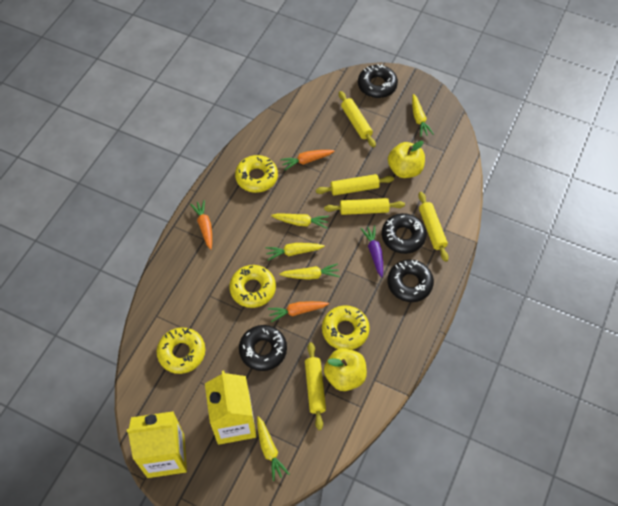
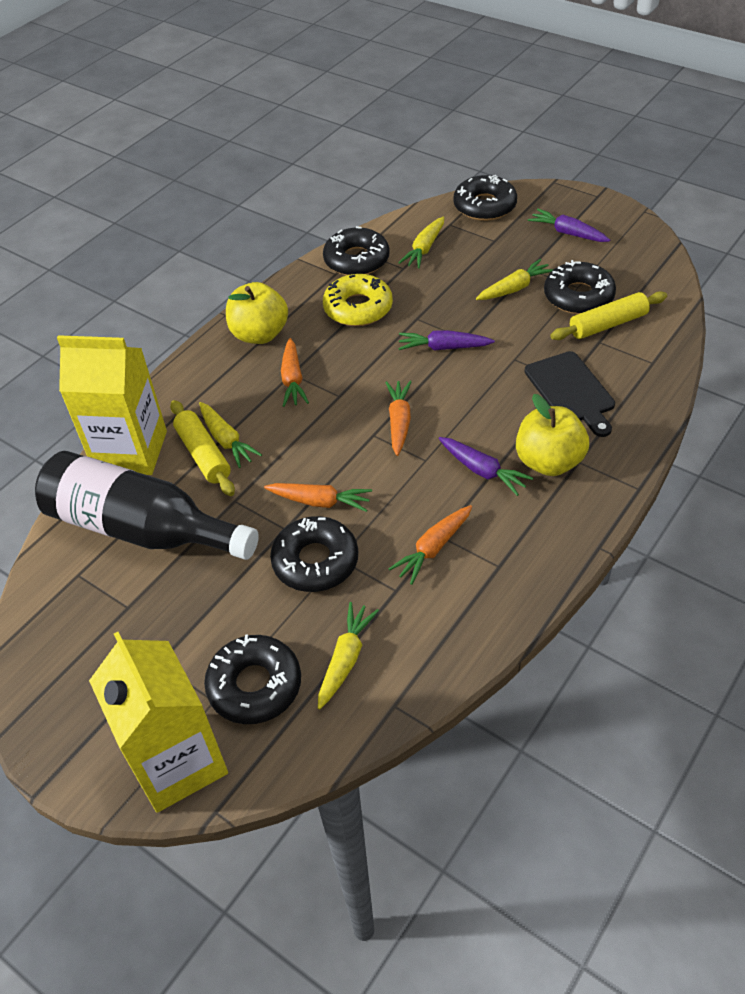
black bottle: none = 0 -> [35,451,259,560] = 1
black cutting board: none = 0 -> [524,351,615,437] = 1
black donut: [239,325,287,371] [358,64,398,98] [382,213,426,254] [387,260,434,302] = 4 -> [204,635,301,724] [270,516,358,592] [323,226,389,275] [453,175,517,221] [544,260,616,314] = 5
orange carrot: [190,200,212,250] [268,301,329,322] [280,150,335,170] = 3 -> [264,483,372,512] [281,338,309,407] [385,381,412,456] [389,505,472,585] = 4
purple carrot: [360,225,383,278] = 1 -> [398,330,495,351] [439,437,533,496] [528,209,610,242] = 3
yellow carrot: [257,416,289,481] [265,243,325,260] [271,213,329,229] [279,263,340,280] [412,94,434,137] = 5 -> [199,402,262,468] [318,602,379,709] [398,216,444,269] [476,259,554,300] = 4
yellow donut: [157,328,205,374] [229,265,276,308] [235,155,278,193] [322,305,370,350] = 4 -> [323,274,393,326] = 1
yellow rolling pin: [305,342,326,430] [316,174,394,195] [324,198,405,215] [339,91,376,147] [418,192,449,262] = 5 -> [170,400,235,496] [550,291,667,340] = 2

